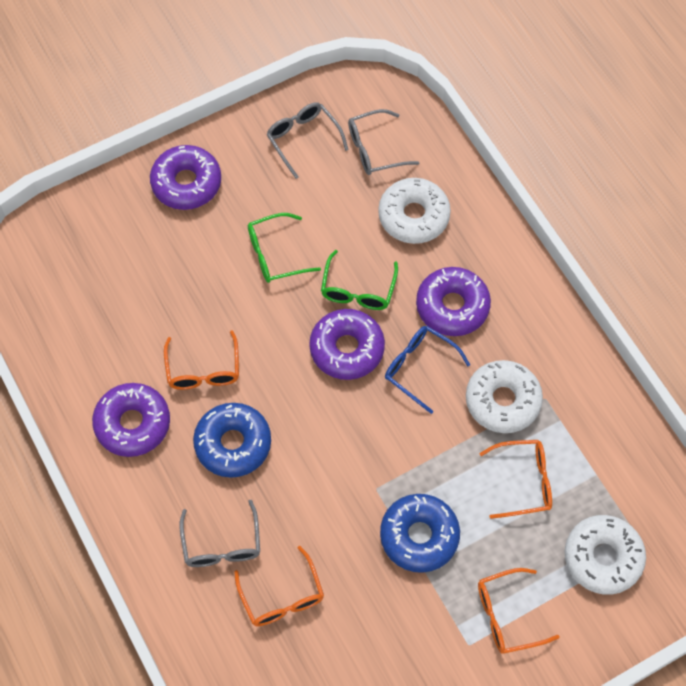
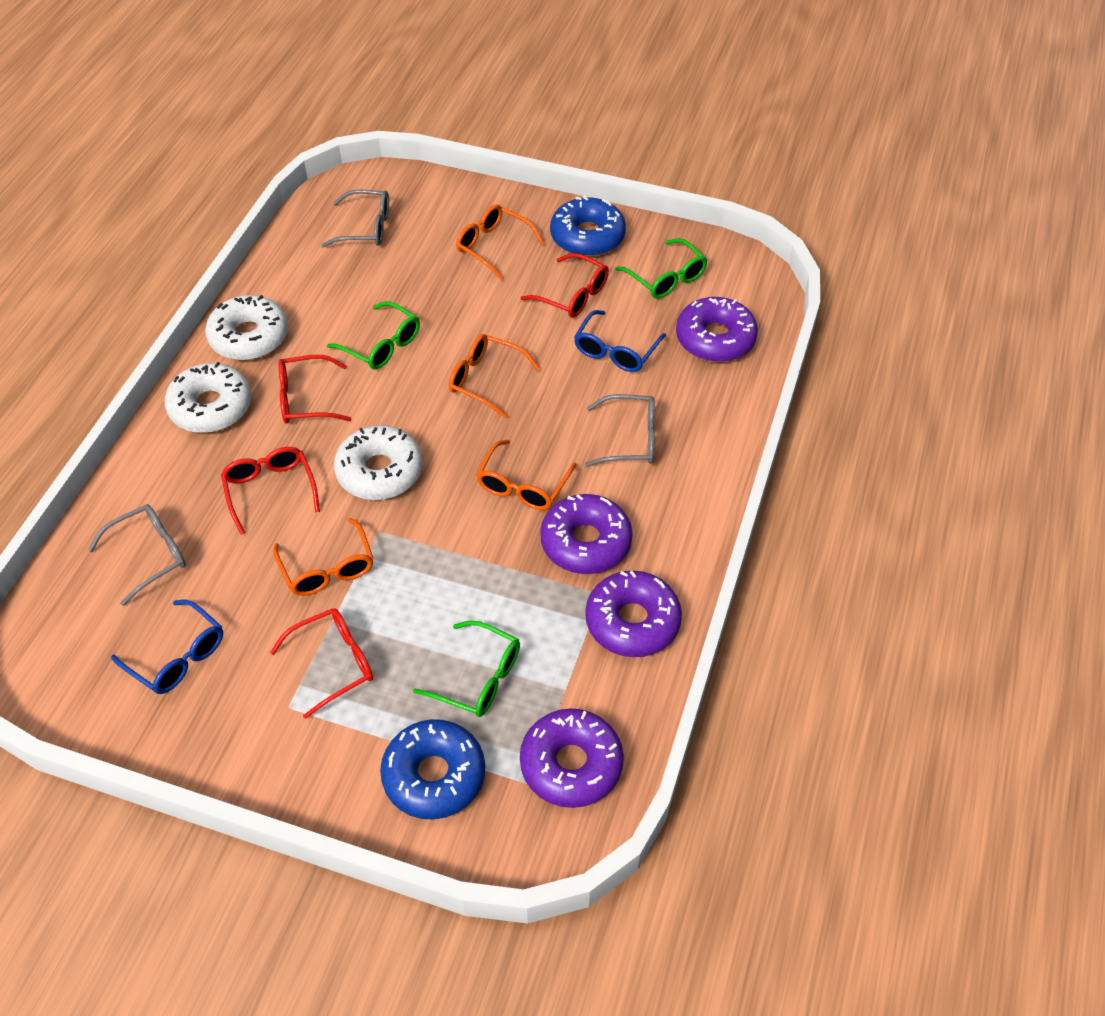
blue glasses: [385,326,470,414] = 1 -> [111,599,223,694] [574,310,666,372] = 2
green glasses: [248,213,321,283] [321,250,398,310] = 2 -> [327,301,420,369] [413,620,520,717] [615,238,707,299] = 3
red glasses: none = 0 -> [221,447,320,535] [270,608,373,719] [278,355,351,424] [520,253,609,318] = 4

